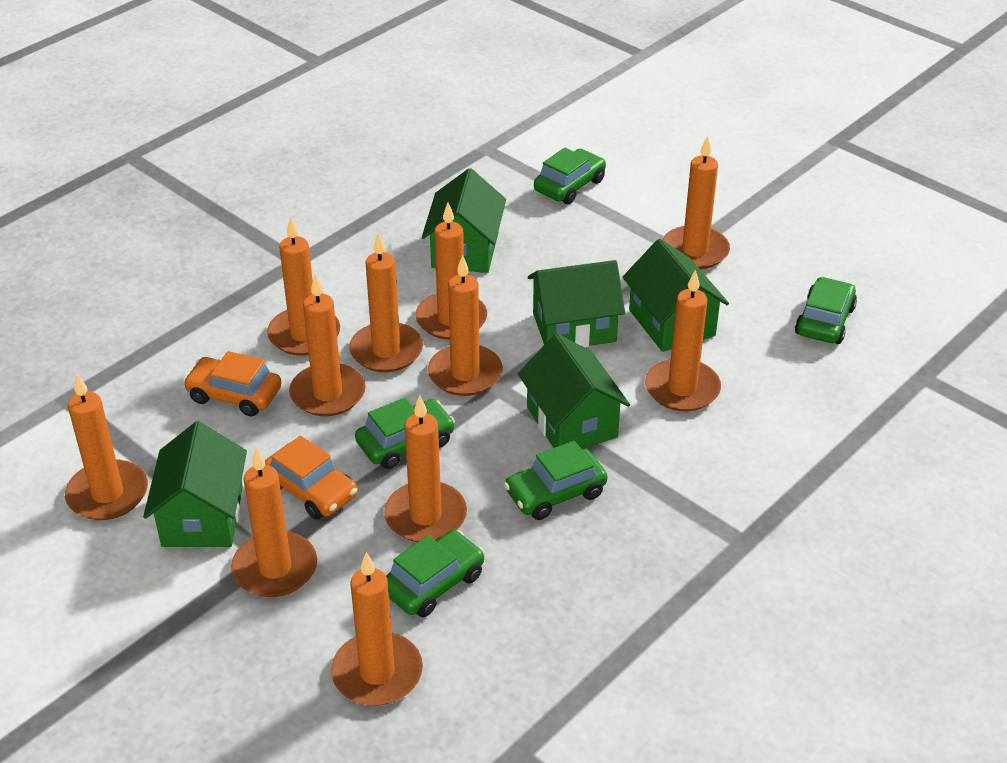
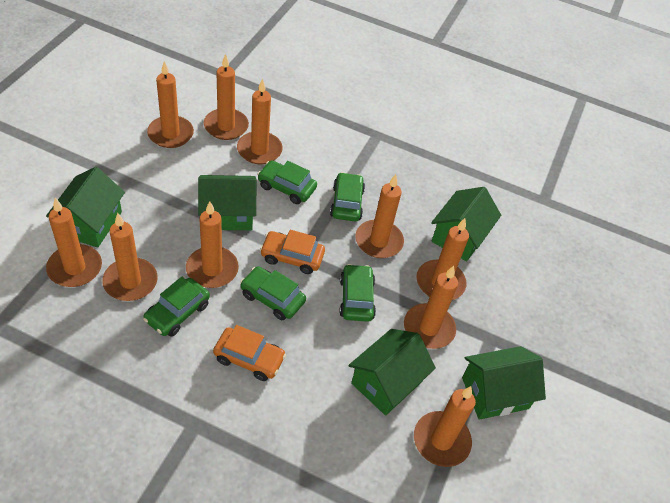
orange candle: [65,374,148,520] [231,447,317,597] [267,217,340,356] [289,274,366,416] [331,552,423,706] [349,233,423,372] [384,395,467,542] [415,203,487,340] [428,255,503,396] [645,270,721,411] [662,135,730,269] = 11 -> [46,198,102,287] [102,213,158,301] [147,61,194,148] [186,201,239,288] [204,54,249,140] [237,79,283,164] [355,174,404,258] [404,266,458,349] [414,386,476,467] [416,218,469,300] = 10

